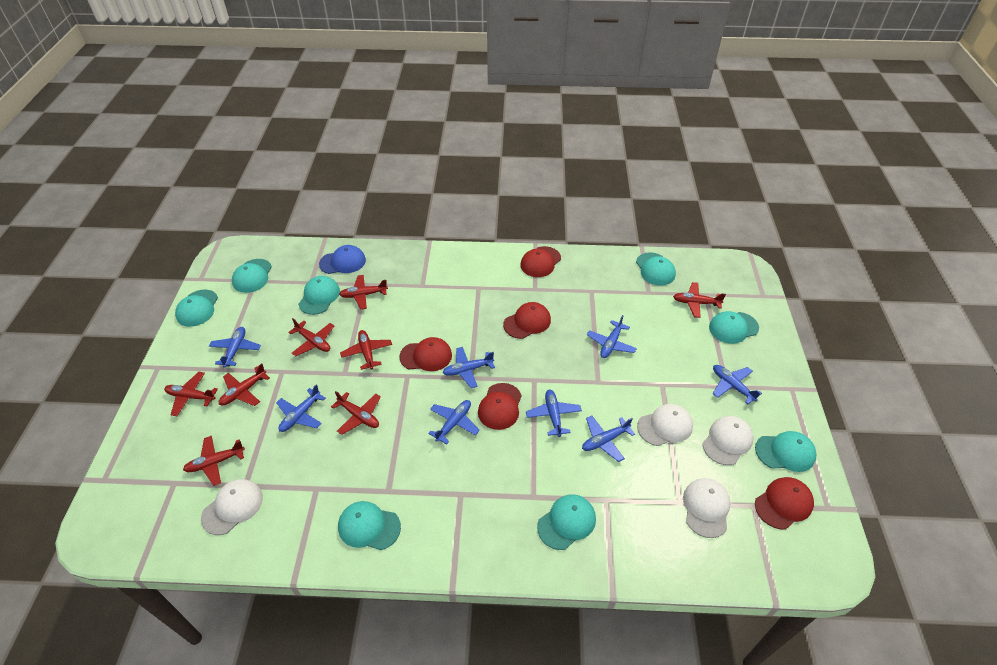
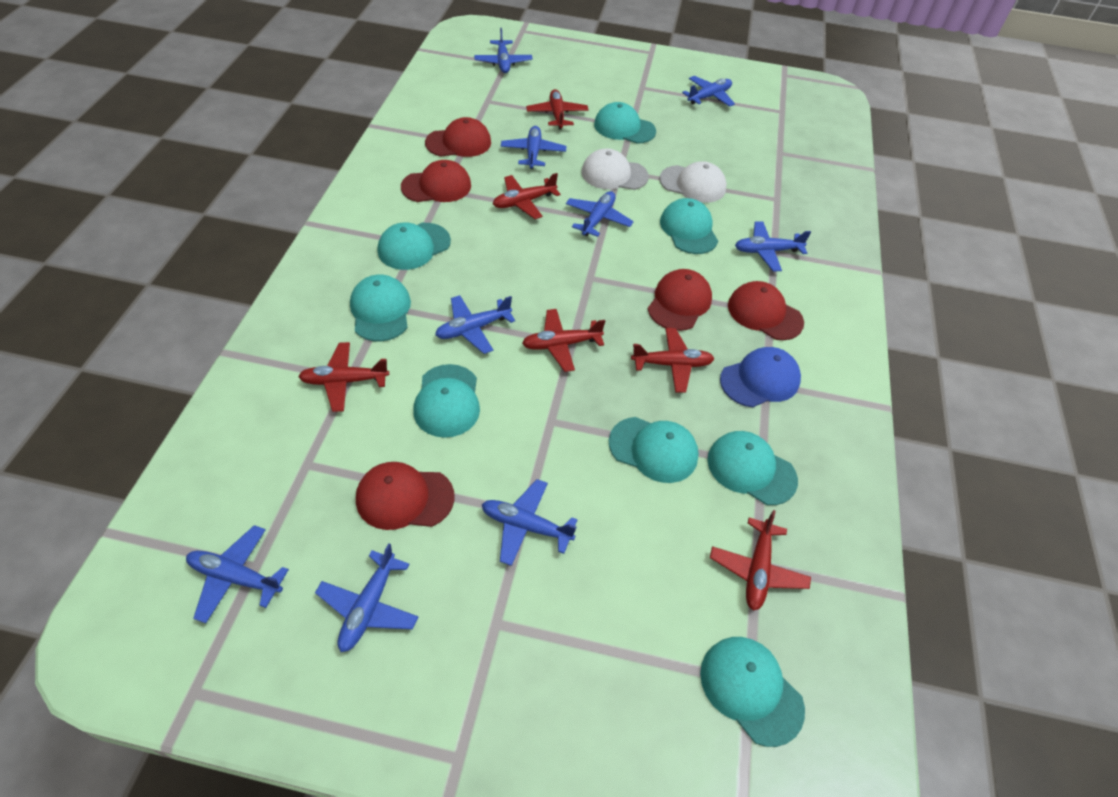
blue plane: [209,327,261,368] [276,384,326,432] [428,400,480,444] [443,347,495,388] [526,389,582,437] [582,416,635,462] [587,315,637,358] [713,365,762,404] = 8 -> [186,525,289,623] [315,543,418,652] [435,295,515,354] [474,28,533,73] [482,479,578,566] [501,126,566,169] [566,191,634,237] [682,76,735,107] [735,221,811,271] = 9
red plane: [164,372,218,416] [183,436,245,486] [219,364,270,406] [288,318,334,356] [331,391,381,435] [339,275,388,309] [340,330,392,370] [673,282,726,318] = 8 -> [298,342,389,412] [493,173,561,219] [522,309,605,372] [526,89,589,130] [631,328,714,393] [710,510,811,611] = 6
white cap: [201,479,263,535] [637,404,693,446] [683,478,730,538] [702,416,754,465] = 4 -> [582,148,649,190] [659,161,727,203] = 2

